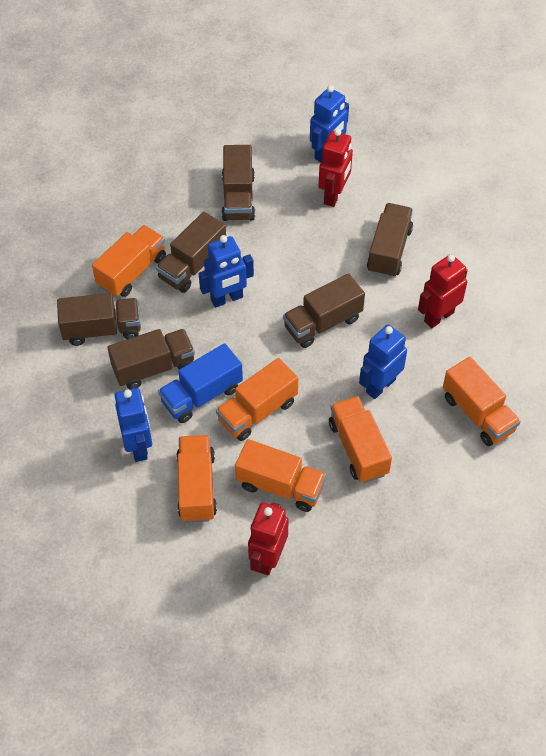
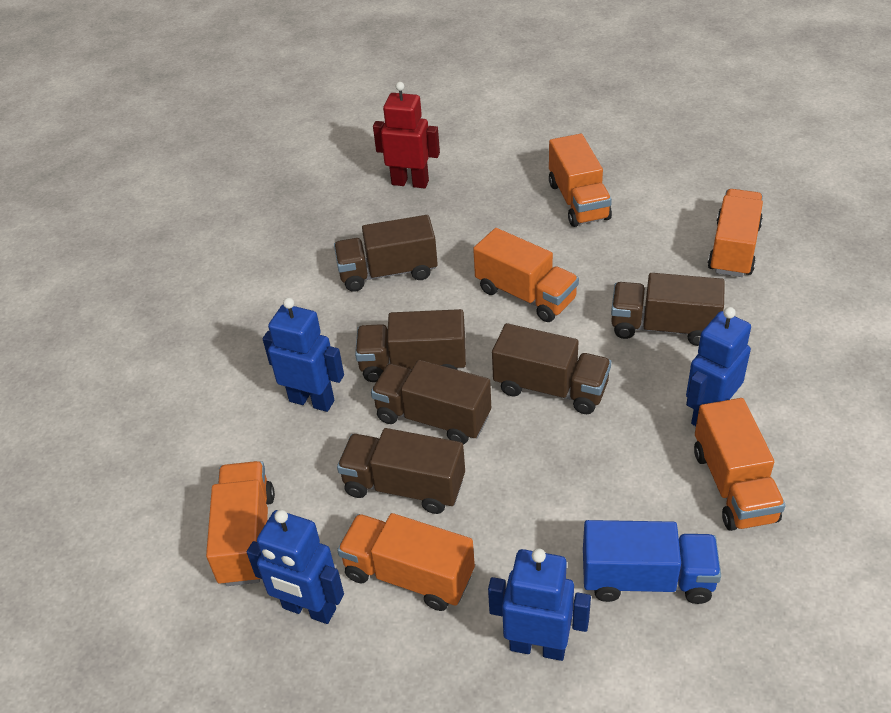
red robot: [248,502,289,575] [318,129,353,207] [418,254,468,328] = 3 -> [373,82,440,188] = 1

